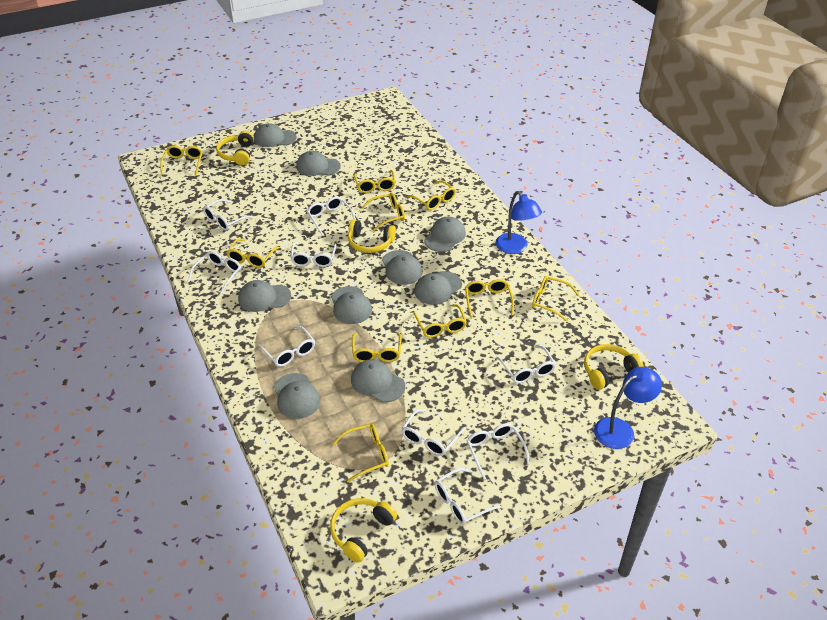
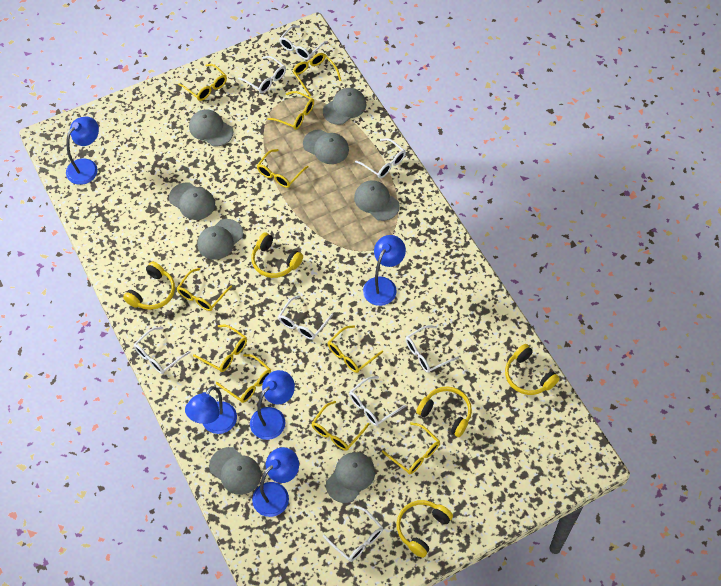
blue lamp: [496,191,542,254] [594,367,662,449] = 2 -> [66,117,99,185] [185,386,237,434] [250,370,295,440] [252,447,299,517] [363,235,406,306] = 5
grey cap: [238,280,291,312] [254,123,296,147] [274,373,320,419] [296,151,341,176] [331,286,372,324] [351,359,405,402] [382,250,423,285] [414,271,462,305] [424,216,466,252] = 9 -> [169,182,215,220] [189,109,233,147] [197,219,243,260] [209,447,261,495] [303,129,349,164] [323,88,366,125] [326,452,375,503] [354,180,400,221] = 8
white glasses: [188,251,241,294] [203,199,254,231] [258,326,315,367] [290,242,336,267] [307,196,356,236] [401,409,465,456] [435,468,501,525] [467,423,530,480] [496,345,556,383] = 9 -> [134,327,190,374] [238,56,286,93] [278,295,333,340] [279,25,328,60] [323,506,383,562] [349,376,405,426] [355,138,406,178] [406,325,459,373] = 8
yellow headphones: [216,131,254,165] [330,498,397,563] [348,220,396,253] [584,344,643,390] = 4 -> [123,261,175,310] [251,233,303,278] [396,500,453,558] [416,386,472,437] [505,344,560,395] = 5

